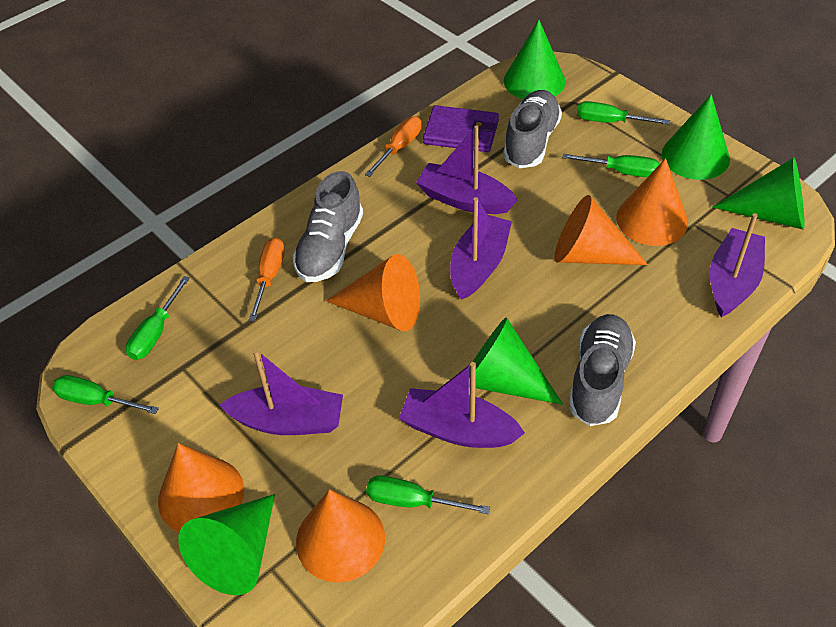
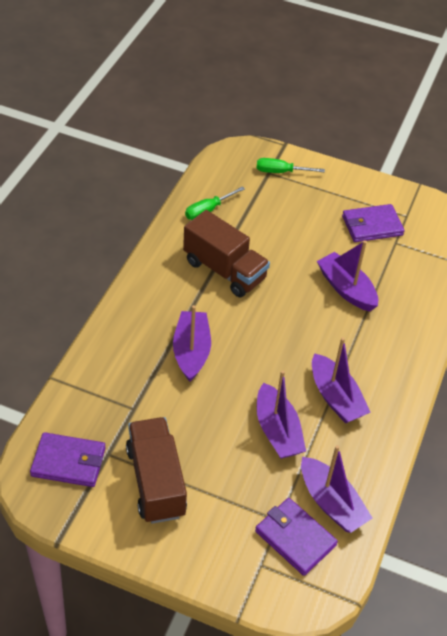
brown truck: none = 0 -> [126,417,187,524] [183,210,270,297] = 2
green cone: [178,494,275,595] [469,317,563,405] [504,20,565,99] [662,94,730,180] [712,158,804,230] = 5 -> none = 0
green screwdriver: [52,375,159,414] [126,276,190,360] [366,475,490,514] [562,154,660,178] [577,101,670,125] = 5 -> [185,186,245,220] [257,158,325,173] = 2
grey shoe: [293,171,363,282] [503,90,562,168] [569,314,636,426] = 3 -> none = 0
orange cone: [158,443,244,532] [296,489,385,583] [326,254,420,331] [554,195,648,265] [616,158,688,246] = 5 -> none = 0
orange screwdriver: [249,237,285,321] [365,116,422,177] = 2 -> none = 0
purple wallet: [423,105,499,152] = 1 -> [30,432,106,487] [255,498,338,576] [342,204,405,242] = 3

